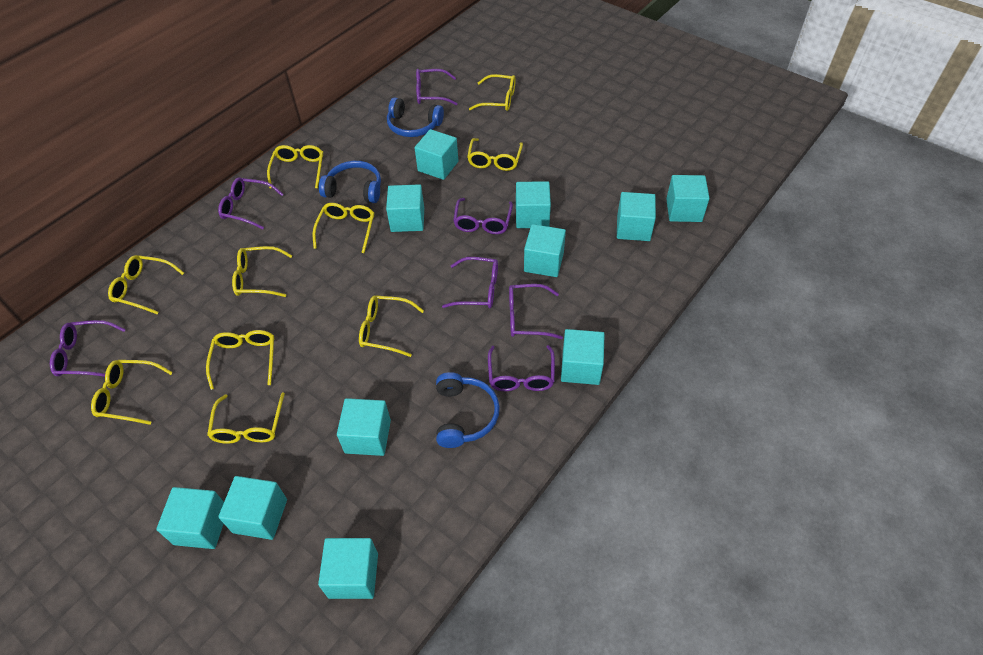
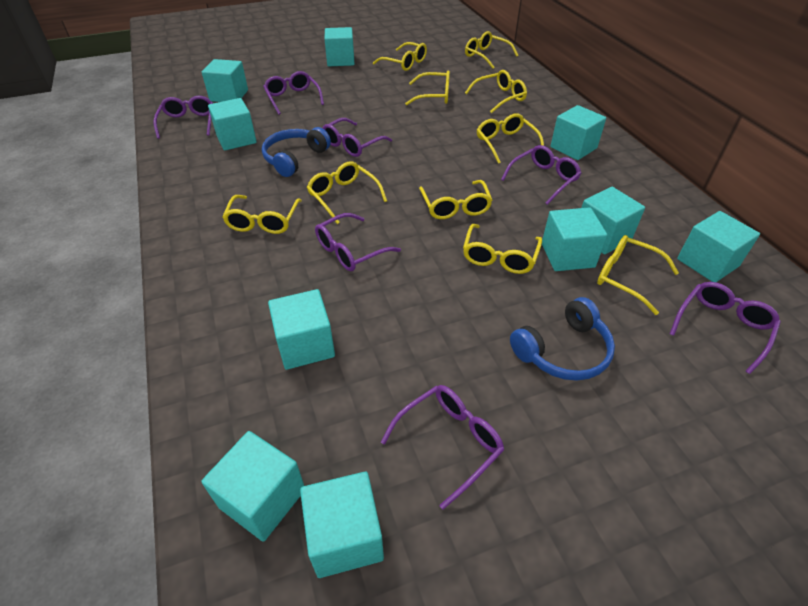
blue headphones: [319,161,381,203] [387,97,444,137] [436,372,500,448] = 3 -> [262,127,331,177] [510,297,615,381] = 2
turquoise cube: [156,487,224,549] [218,476,287,540] [318,538,378,599] [337,398,391,456] [386,184,424,232] [415,129,458,180] [516,181,551,228] [524,224,566,277] [561,329,605,385] [617,192,656,241] [666,175,710,222] = 11 -> [201,431,304,542] [202,59,248,102] [208,98,257,150] [268,289,335,370] [300,472,384,578] [324,27,355,66] [542,207,607,271] [551,105,606,160] [582,187,645,254] [677,211,760,282] = 10

